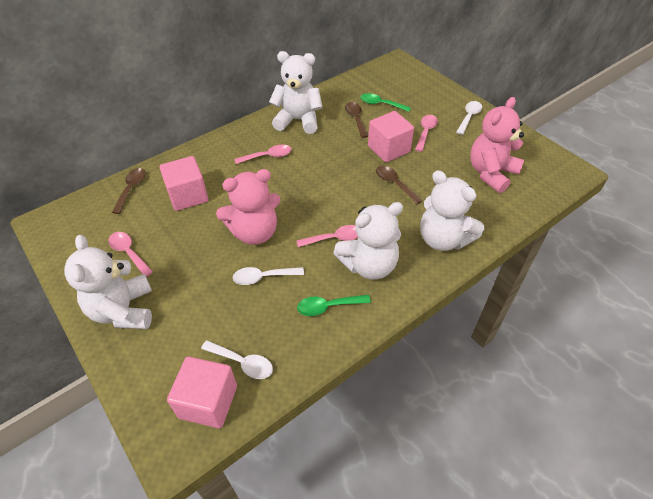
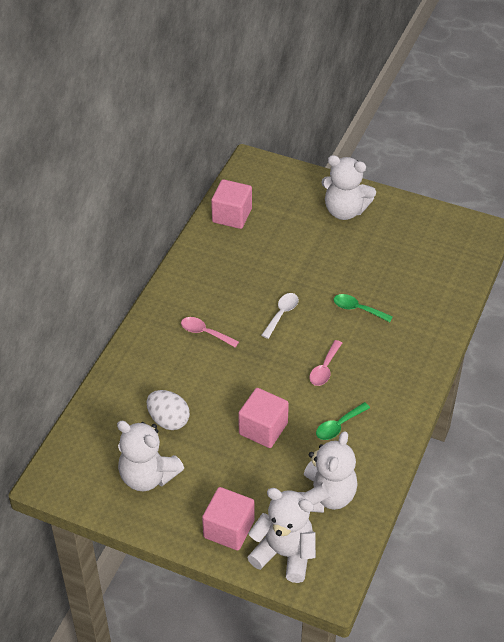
brown spoon: [112,168,146,214] [345,102,368,138] [376,165,423,204] = 3 -> none = 0
pink spoon: [108,232,153,277] [235,145,292,164] [297,225,358,247] [415,115,438,152] = 4 -> [181,317,239,348] [309,340,342,386] = 2
pink teddy bear: [216,169,281,245] [470,97,524,193] = 2 -> none = 0
white egg: none = 0 -> [147,390,190,430] = 1
white spoon: [201,340,273,379] [233,267,304,285] [456,101,482,135] = 3 -> [261,293,299,339] = 1

